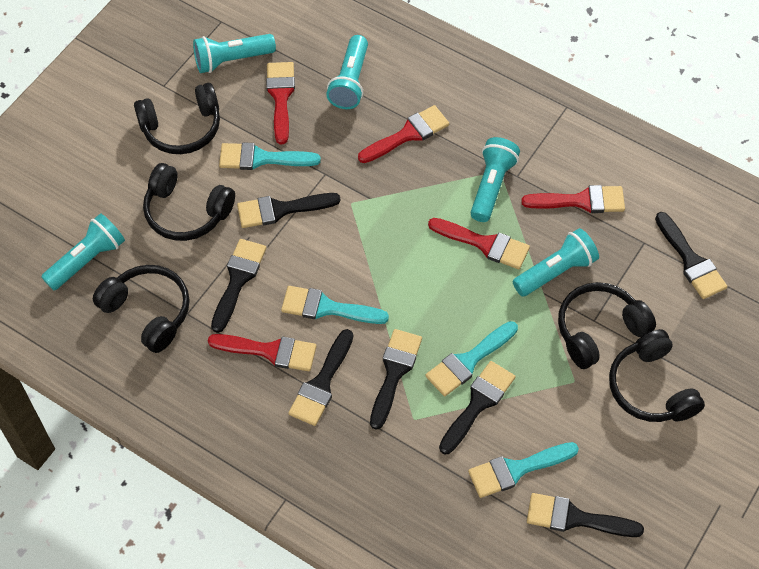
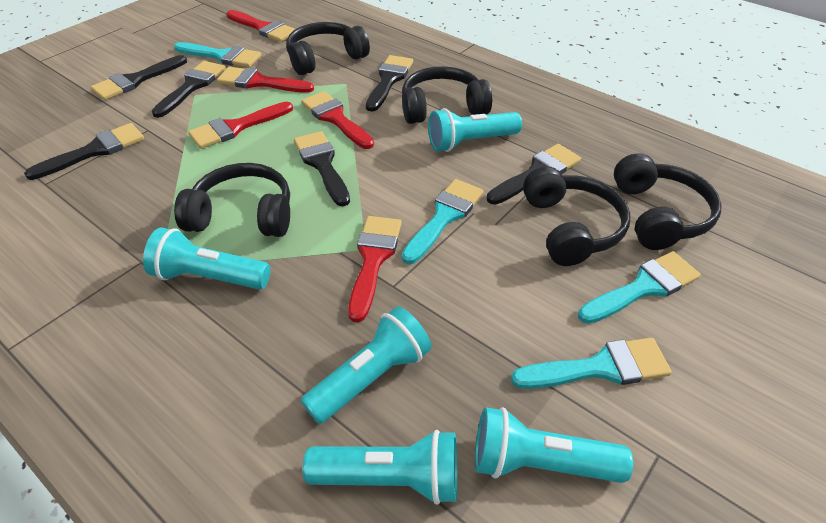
black brush: [211,239,266,333] [237,193,340,228] [288,329,353,426] [370,329,422,430] [439,361,515,454] [527,493,644,537] [655,212,727,299] = 7 -> [24,123,144,180] [91,55,187,100] [152,61,226,118] [294,131,350,206] [366,55,413,111] [487,144,581,205] = 6

